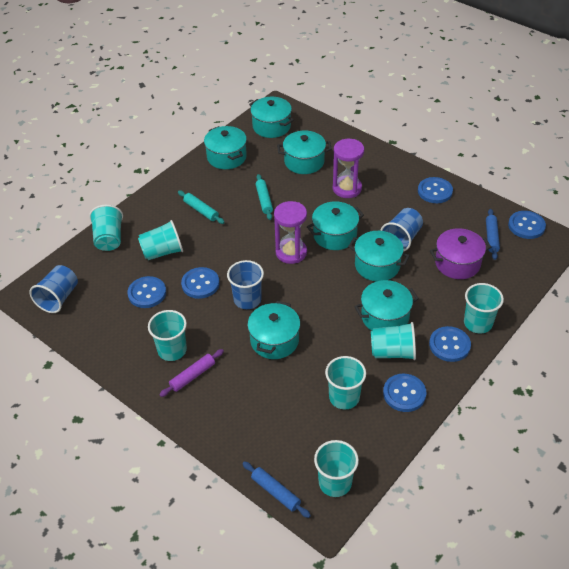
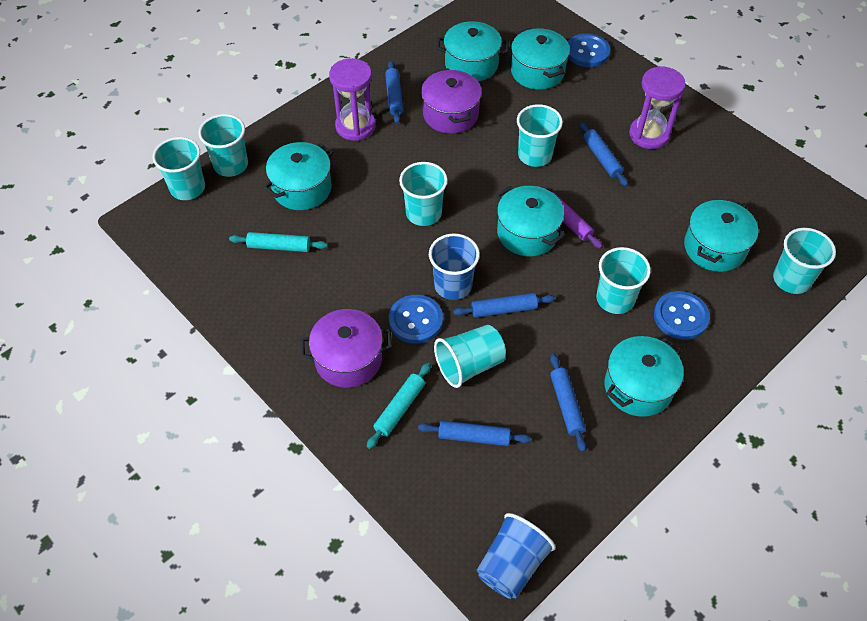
blue button: [127,276,166,308] [181,267,220,299] [383,374,426,412] [418,177,453,203] [429,326,471,362] [508,211,546,239] = 6 -> [389,295,443,344] [568,33,610,67] [654,291,710,340] = 3
blue cup: [29,265,78,313] [227,260,264,309] [380,208,423,251] = 3 -> [429,233,480,300] [477,513,556,599] = 2
blue rolling pin: [242,461,311,518] [486,209,500,260] = 2 -> [385,61,403,124] [418,421,531,446] [453,293,555,318] [550,354,586,452] [579,122,628,187] = 5
purple pot: [430,228,491,279] = 1 -> [300,309,392,388] [421,68,482,134] = 2
turquoise pot: [204,126,247,169] [247,301,300,359] [249,97,294,138] [277,131,332,174] [307,202,364,250] [348,231,410,281] [354,280,419,331] = 7 -> [263,142,333,210] [436,21,509,82] [496,186,566,256] [511,28,570,90] [605,336,684,417] [684,198,758,272] = 6

